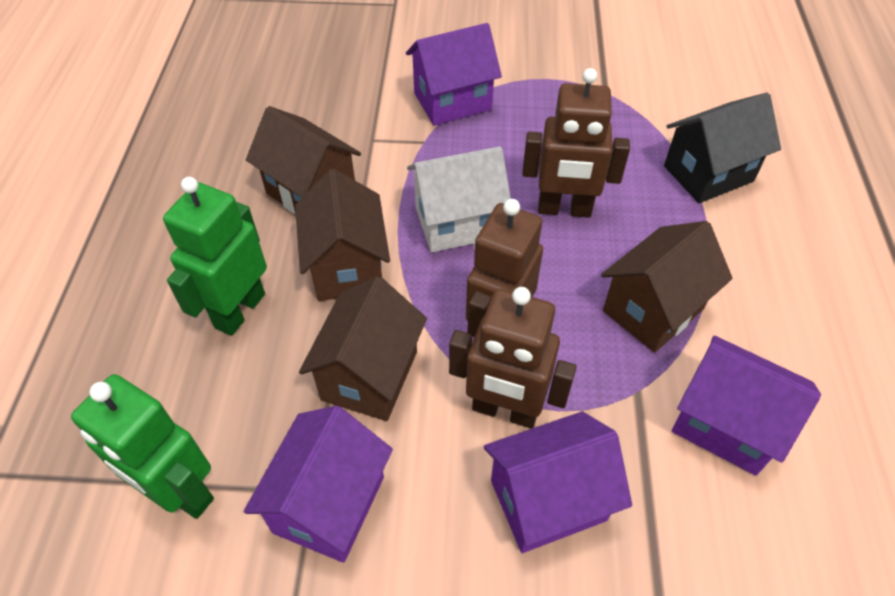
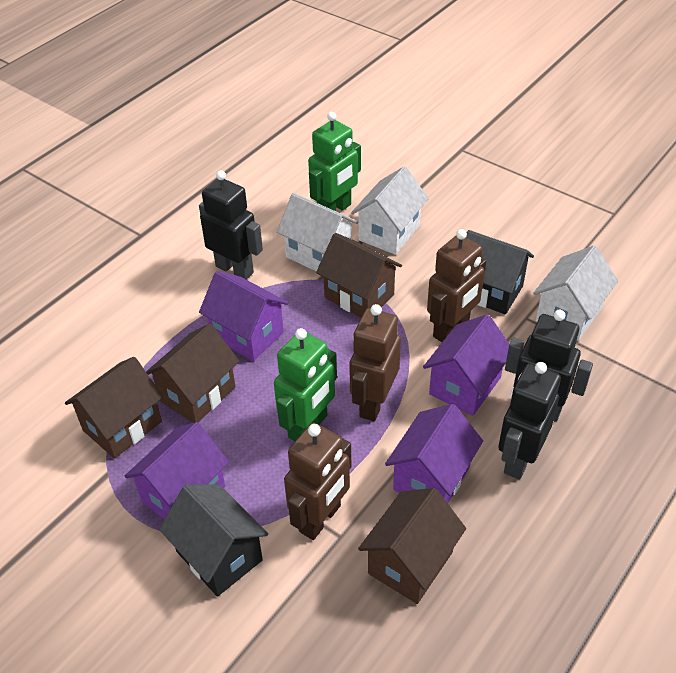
black house: [664,92,781,203] = 1 -> [159,484,268,597] [466,230,534,314] = 2
black robot: none = 0 -> [199,170,263,280] [498,362,561,480] [505,310,593,422] = 3
white house: [407,146,511,252] = 1 -> [277,193,358,272] [351,167,429,255] [533,245,618,341] = 3

